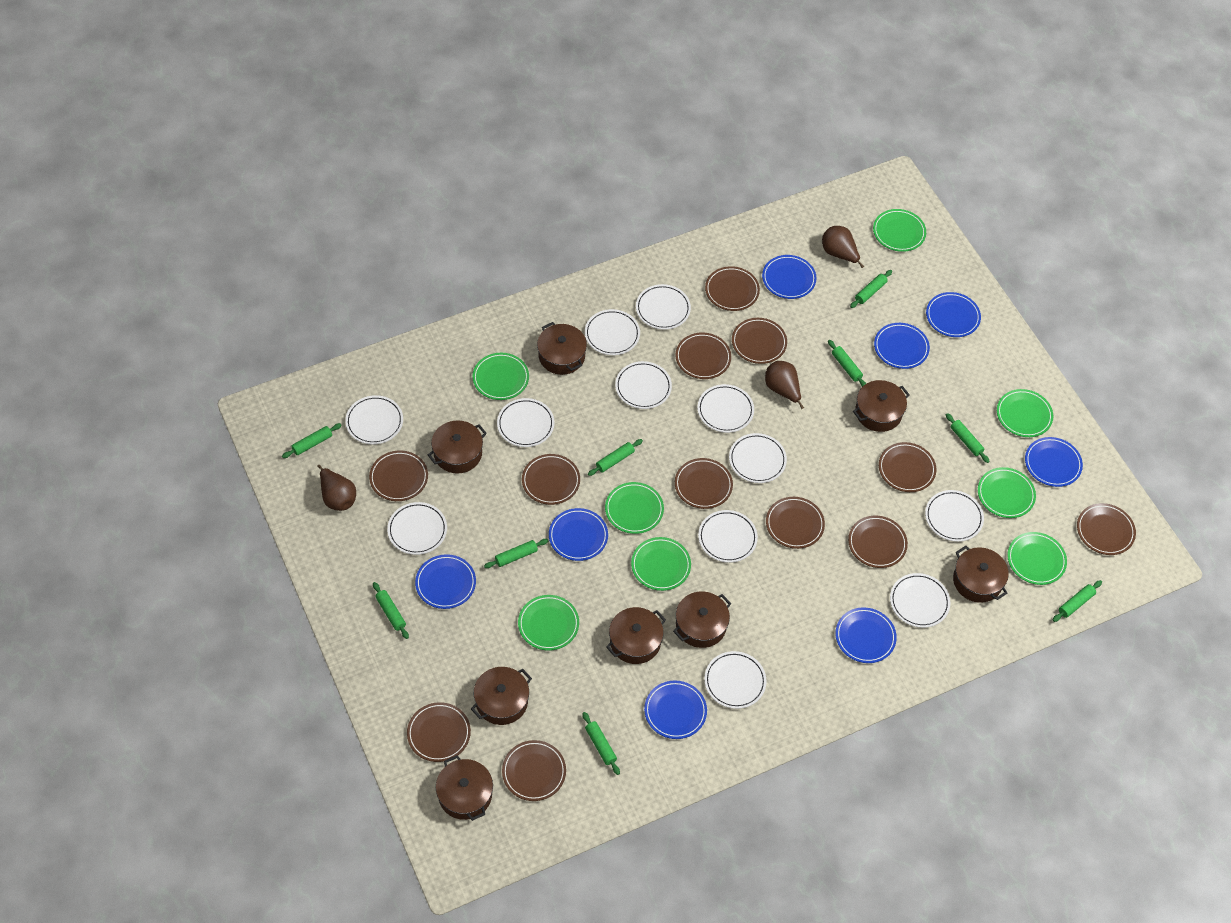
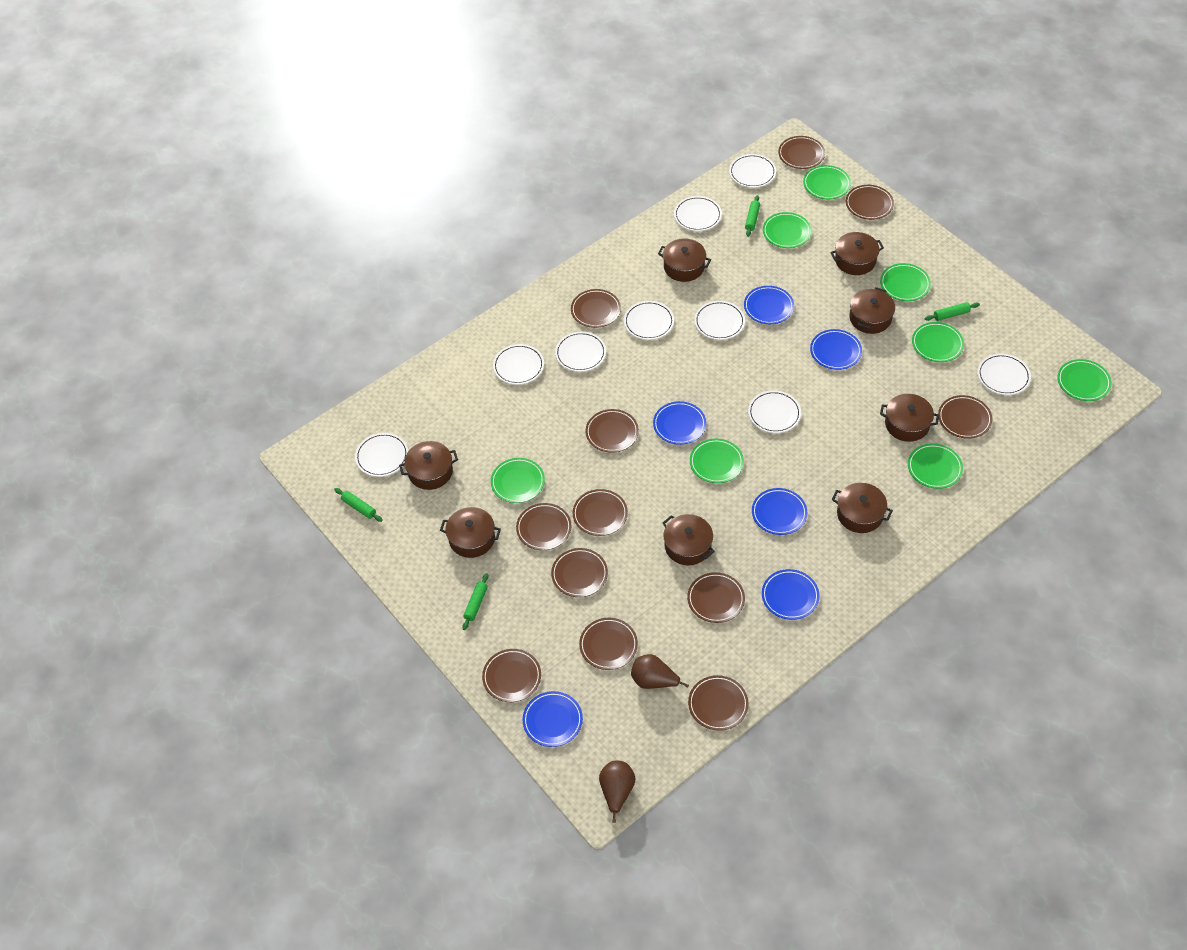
blue plate: [415,554,476,609] [549,508,608,561] [644,681,707,739] [762,255,817,299] [836,607,897,663] [874,323,930,369] [926,292,981,337] [1025,437,1083,487] = 8 -> [523,691,583,747] [653,401,706,445] [744,286,794,324] [752,488,807,535] [762,569,819,620] [810,329,862,370] = 6
brown pear: [317,465,356,511] [765,361,804,409] [822,226,864,268] = 3 -> [599,761,636,823] [631,654,689,689] = 2
green rolling pin: [282,423,342,458] [373,582,409,639] [484,539,548,568] [582,712,620,775] [588,439,643,476] [828,340,867,387] [850,270,892,308] [946,413,990,463] [1053,580,1102,622] = 9 -> [334,488,383,522] [462,573,489,630] [745,195,760,237] [925,302,980,321] = 4
white plate: [345,395,403,445] [387,502,447,555] [497,398,555,447] [585,309,640,355] [615,361,672,409] [636,284,691,330] [697,384,754,433] [698,510,758,563] [704,651,767,709] [729,433,787,483] [890,573,950,628] [925,490,984,542] = 12 -> [355,433,408,477] [493,344,544,385] [555,331,606,372] [624,301,674,340] [674,196,722,231] [694,301,745,340] [729,154,776,188] [748,390,801,433] [978,354,1031,395] = 9

